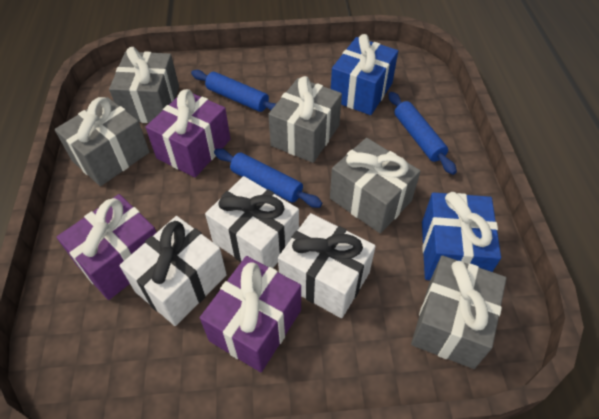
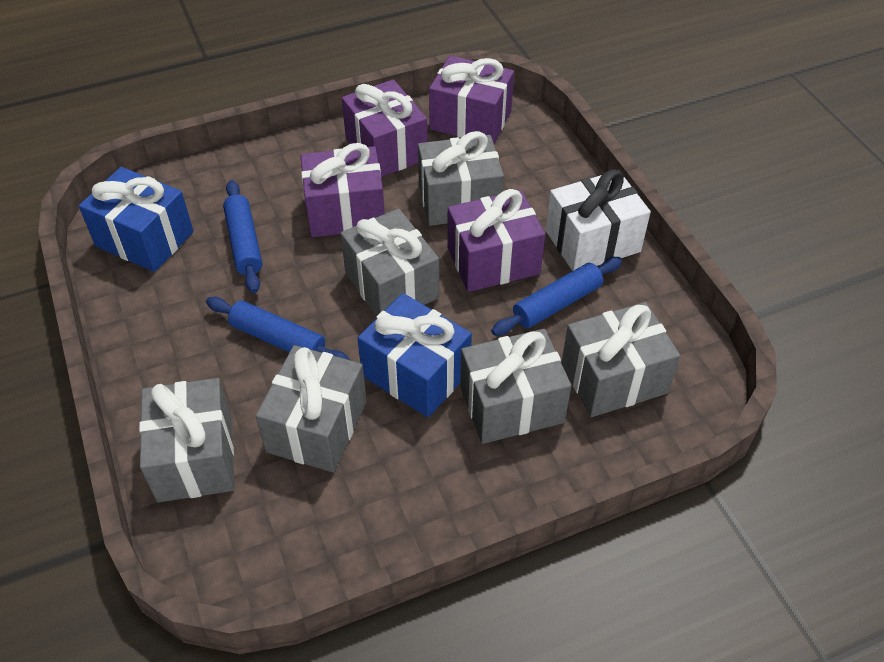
grey gift: [55,97,150,186] [109,47,179,123] [268,76,342,163] [330,138,421,233] [411,255,506,369] = 5 -> [139,378,235,502] [256,345,367,472] [341,209,439,317] [418,131,504,226] [460,329,571,444] [562,302,680,417] = 6
purple gift: [57,194,157,300] [145,89,230,177] [200,256,301,372] = 3 -> [301,143,385,237] [342,79,428,177] [429,55,514,143] [447,189,545,292] = 4
white gift: [119,216,227,326] [205,176,299,268] [278,213,376,318] = 3 -> [546,169,651,271] = 1

